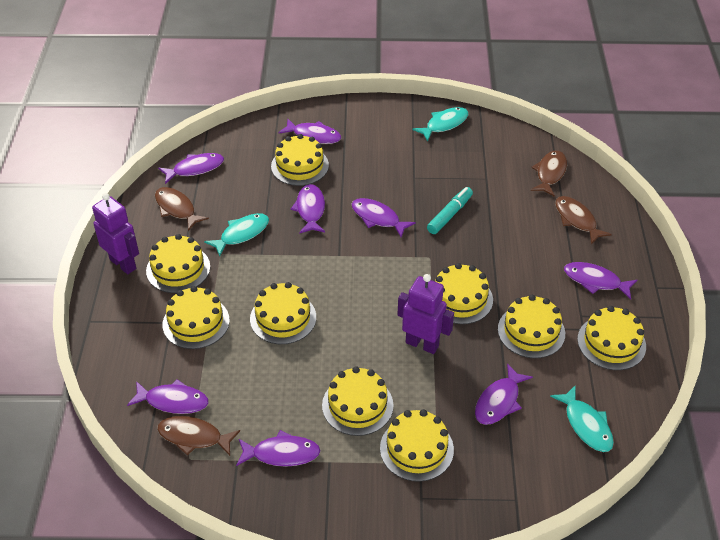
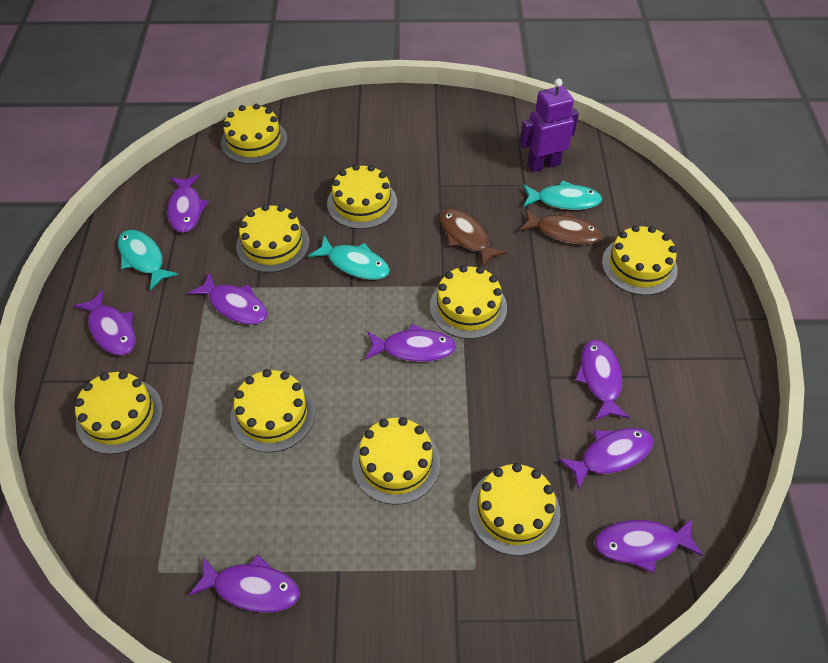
brown fish: [155,187,209,231] [157,416,240,456] [530,151,567,197] [555,196,612,245] = 4 -> [440,208,507,267] [519,209,602,245] = 2
purple robot: [92,193,139,274] [397,274,454,354] = 2 -> [519,78,579,172] = 1
turquoise marker: [427,187,473,234] = 1 -> none = 0

